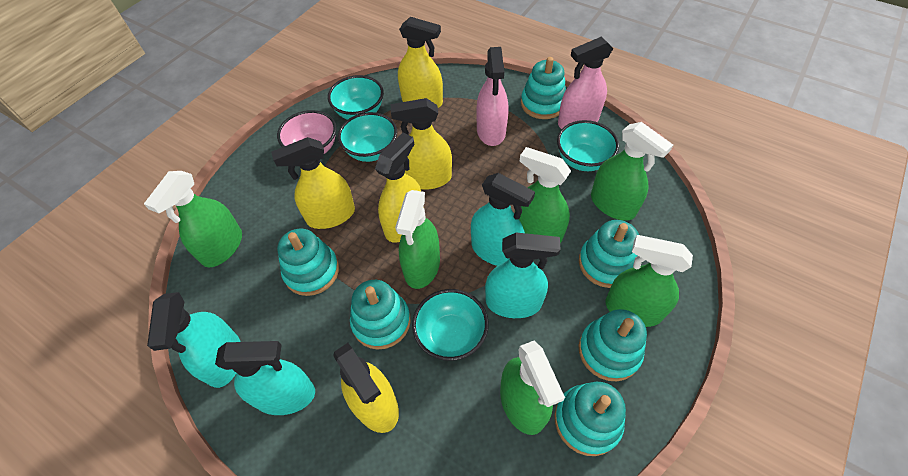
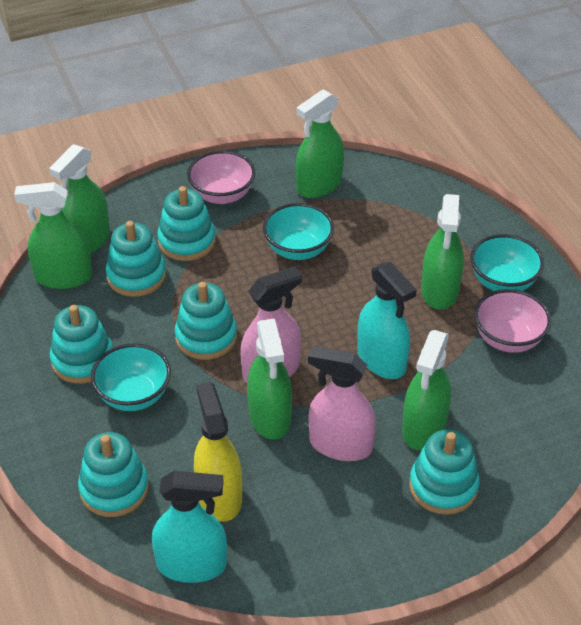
pink bowl: [277,110,336,154] = 1 -> [187,150,255,204] [474,289,551,353] = 2
turquoise bowl: [328,75,384,120] [338,112,397,162] [412,289,489,361] [557,120,619,171] = 4 -> [91,343,171,411] [263,203,334,260] [470,234,544,291] = 3
turquoise spray bottle: [147,292,241,388] [215,341,315,415] [471,173,535,266] [485,232,560,318] = 4 -> [152,471,227,583] [357,261,417,379] = 2
yellow spray bottle: [271,137,355,229] [333,343,399,433] [375,133,421,243] [391,98,452,190] [398,17,443,108] = 5 -> [194,382,242,522] = 1

